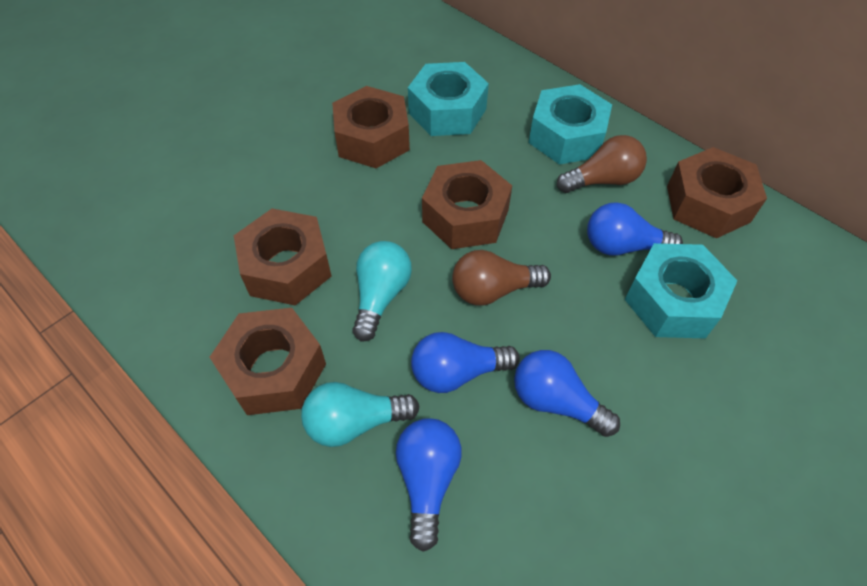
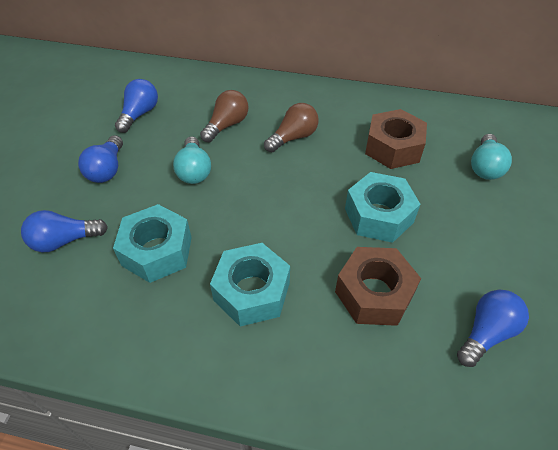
brown nut: [209,308,326,415] [234,208,332,305] [332,86,410,168] [422,160,512,249] [667,147,767,239] = 5 -> [335,247,421,326] [365,109,427,169] = 2

